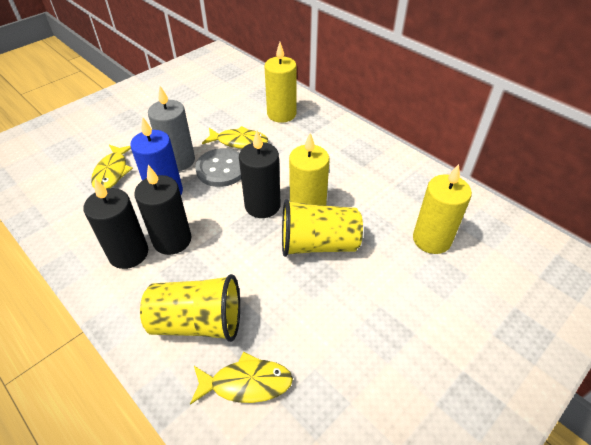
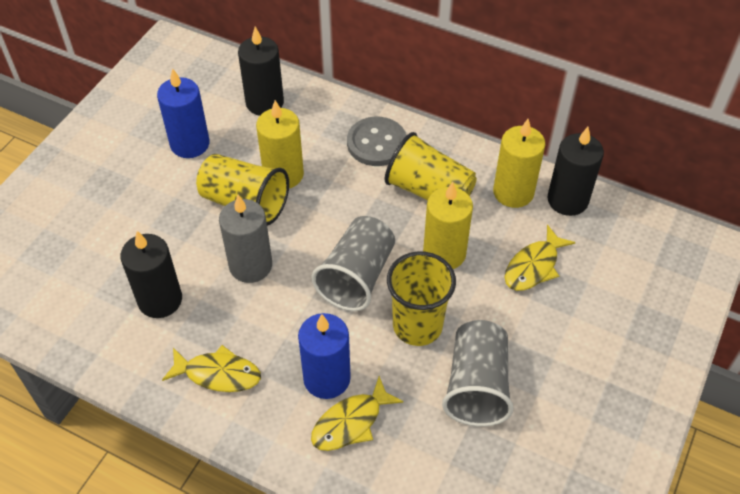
blue candle: [130,116,183,195] = 1 -> [157,68,210,158] [298,313,351,399] = 2
grey cup: none = 0 -> [312,216,395,311] [442,320,514,427] = 2
yellow cup: [140,274,240,342] [282,199,363,257] = 2 -> [196,154,289,226] [385,132,477,201] [387,251,456,346] = 3

